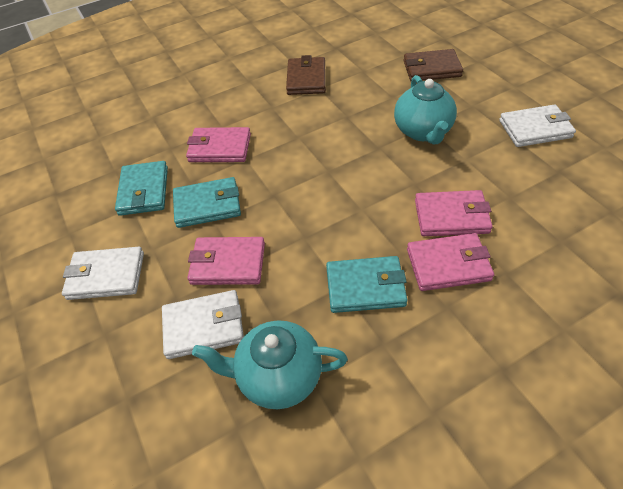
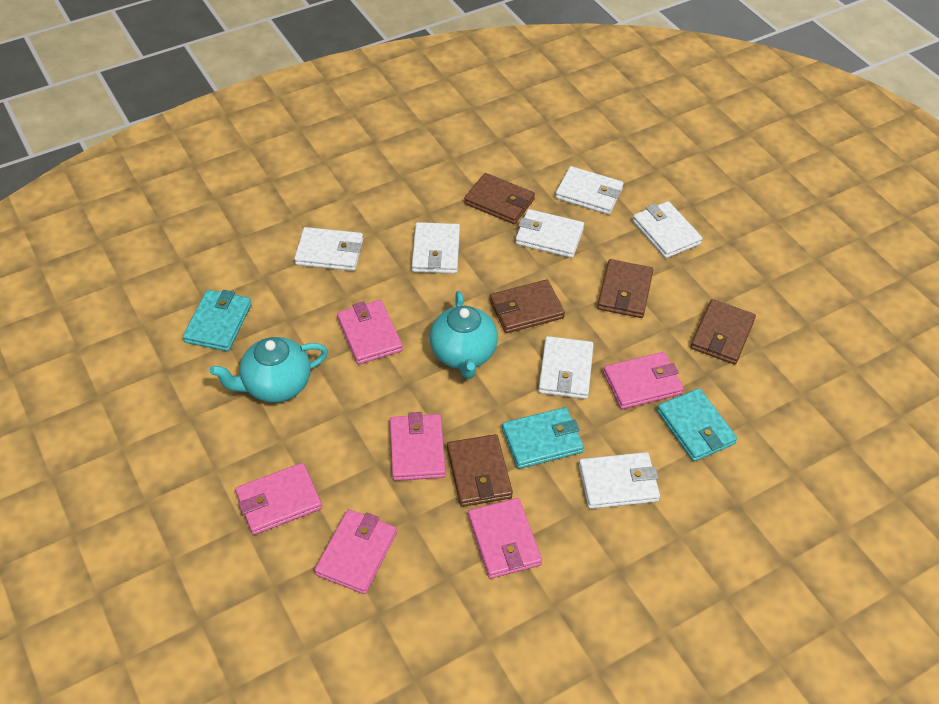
brown wallet: [286,55,326,95] [404,49,463,81] = 2 -> [447,434,513,507] [464,173,535,224] [490,280,565,333] [597,259,653,318] [690,299,756,364] = 5
pink wallet: [186,127,251,162] [187,237,265,285] [407,233,494,291] [415,190,493,236] = 4 -> [235,463,322,535] [315,509,397,594] [337,300,403,365] [390,412,446,481] [468,498,542,579] [603,352,684,409] = 6
white wallet: [62,247,144,300] [162,290,244,359] [499,104,576,147] = 3 -> [294,227,363,271] [412,222,460,274] [515,209,584,258] [538,336,594,399] [555,166,624,215] [579,452,660,509] [632,201,702,258] = 7

